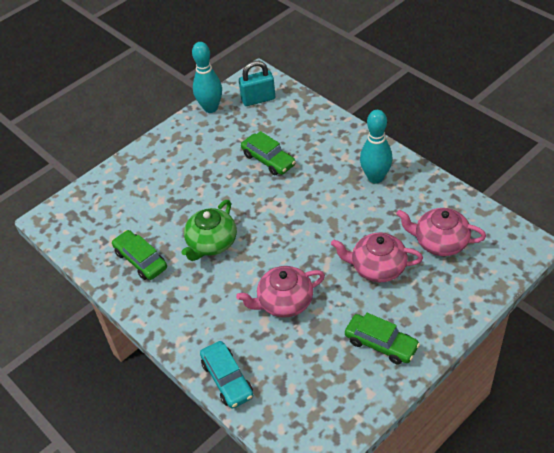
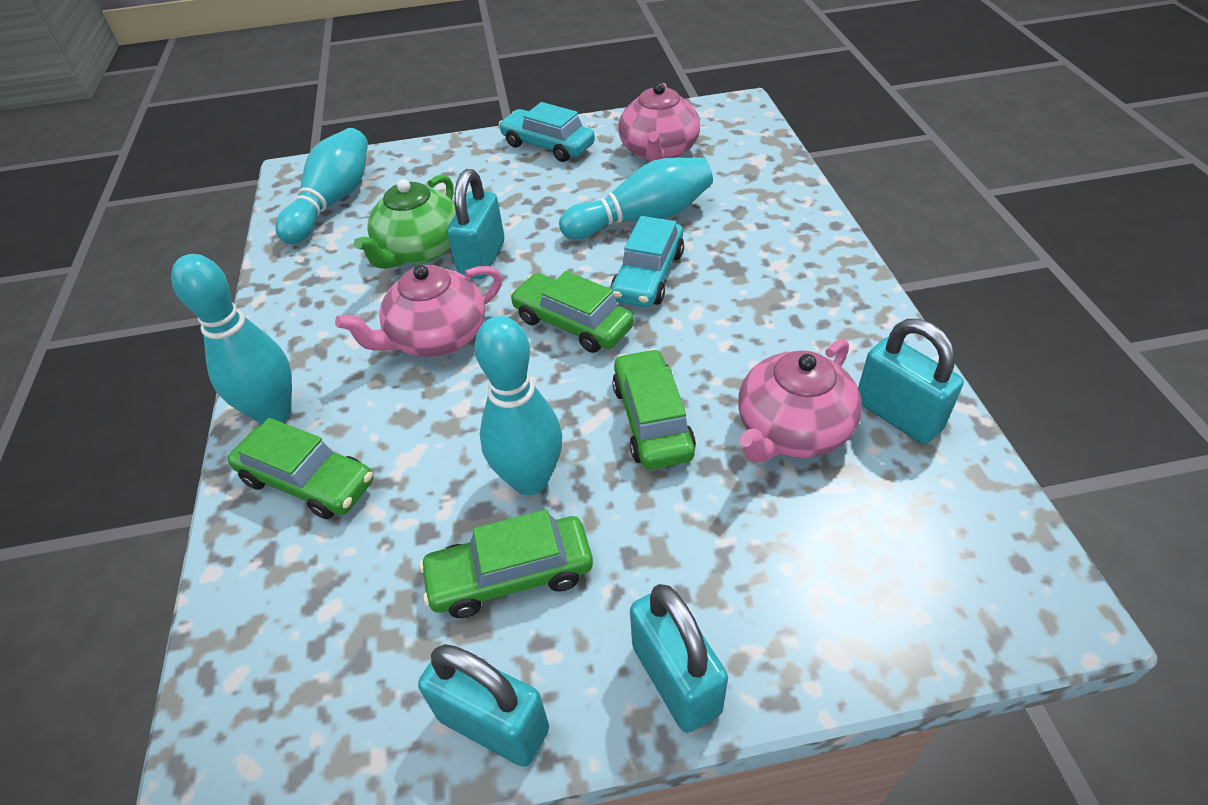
green car: [112,230,167,280] [241,131,296,175] [345,313,420,365] = 3 -> [228,418,373,519] [419,509,593,618] [510,271,634,353] [612,349,696,470] = 4
turquoise bowling pin: [192,42,222,113] [360,110,393,184] = 2 -> [171,254,292,425] [276,128,368,244] [474,316,562,495] [559,158,713,240] = 4
turquoise car: [200,341,253,409] = 1 -> [499,102,595,162] [611,216,684,307] = 2
turquoise padlock: [239,61,275,106] = 1 -> [418,644,549,767] [447,169,504,279] [630,584,728,733] [858,319,964,444] = 4

